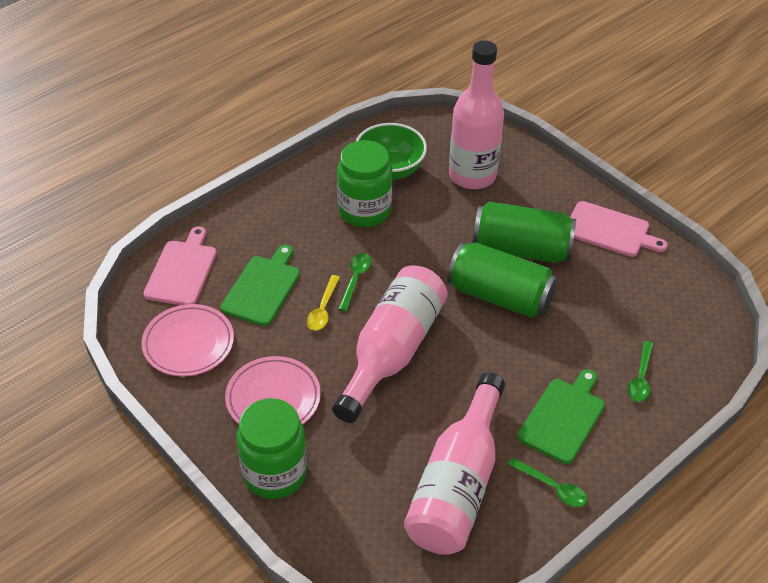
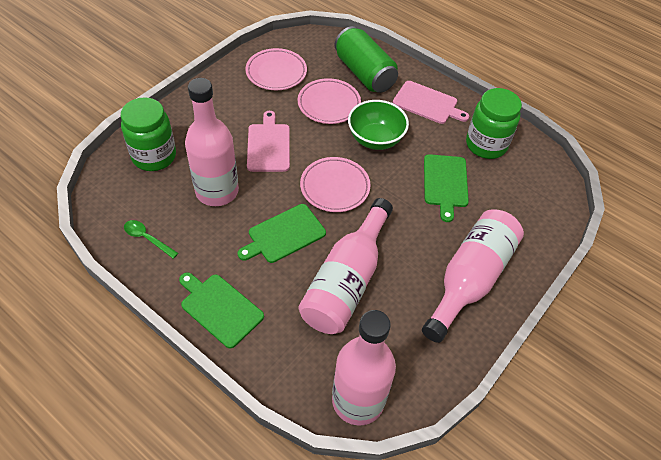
green can: [447,242,558,318] [473,202,576,263] = 2 -> [334,26,398,93] = 1
green cutting board: [220,245,300,326] [518,369,605,464] = 2 -> [179,272,264,348] [238,204,326,263] [424,154,469,222] = 3
green spoon: [338,253,371,311] [508,457,587,507] [627,341,653,402] = 3 -> [124,220,178,259] = 1
pink bottle: [332,266,448,423] [404,372,505,555] [449,40,504,189] = 3 -> [185,78,239,206] [299,198,393,334] [332,310,396,426] [422,209,524,343] = 4
pink plate: [141,304,234,377] [225,356,321,425] = 2 -> [245,48,307,90] [298,78,361,124] [300,157,370,212] = 3
yellow spoon: [307,275,340,331] = 1 -> none = 0

